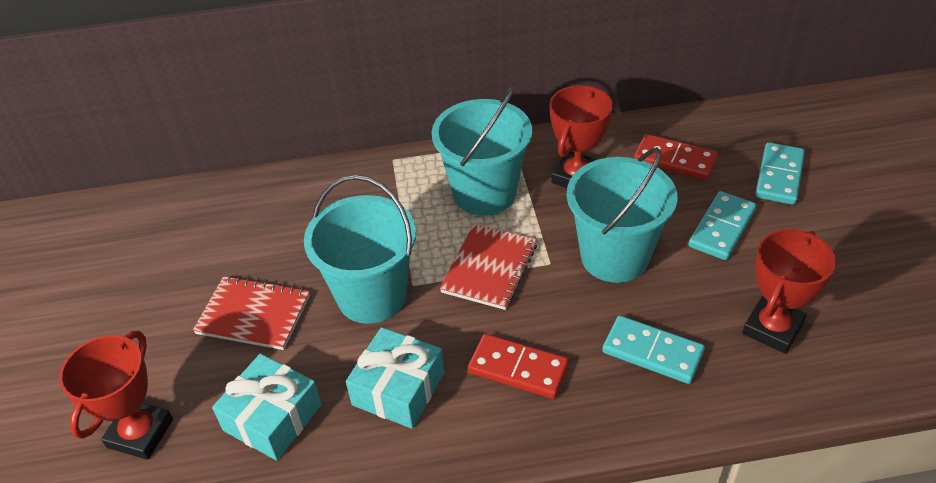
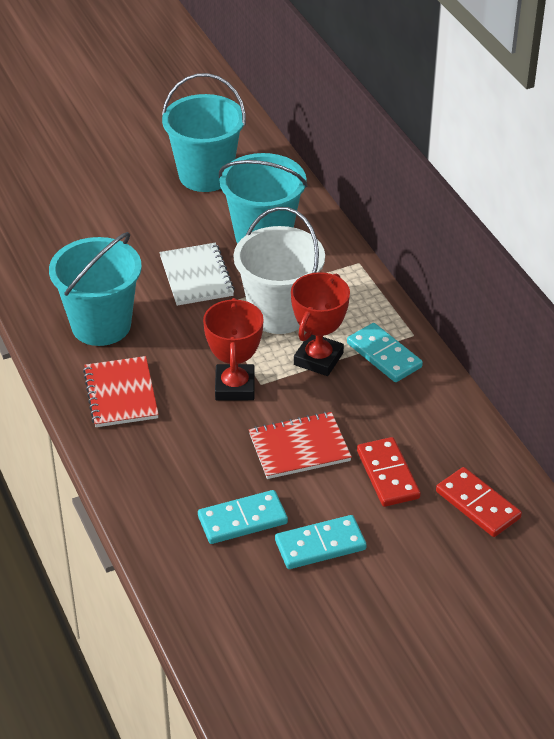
red trophy: [59,331,173,460] [550,85,613,188] [742,229,836,354] = 3 -> [203,298,264,400] [291,272,350,376] = 2
turquoise gift: [212,354,322,461] [346,327,444,429] = 2 -> none = 0
white bucket: none = 0 -> [234,207,325,334] = 1
white notebook: none = 0 -> [160,243,235,306] = 1

